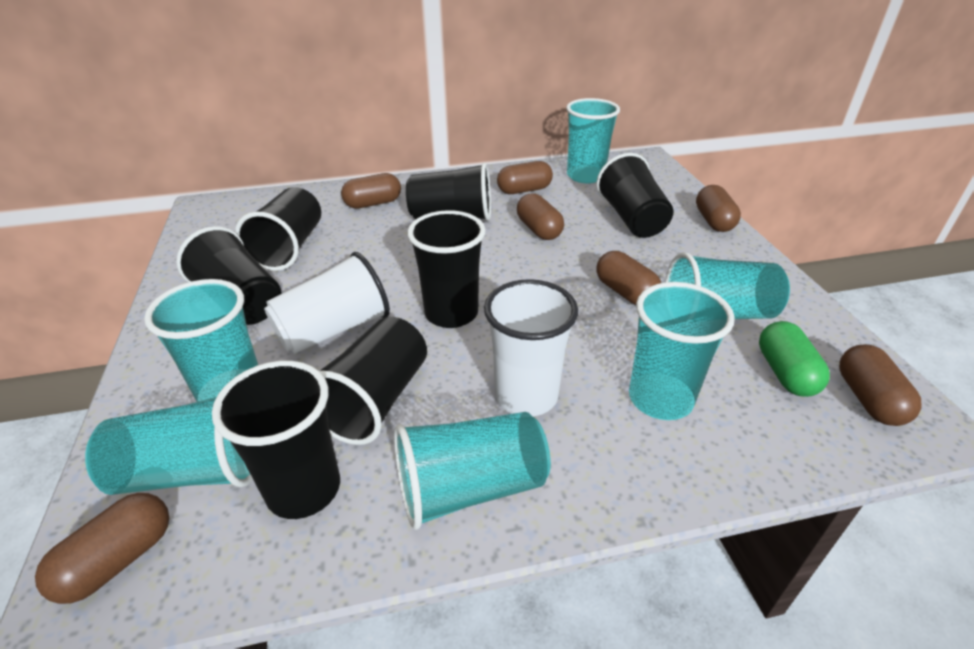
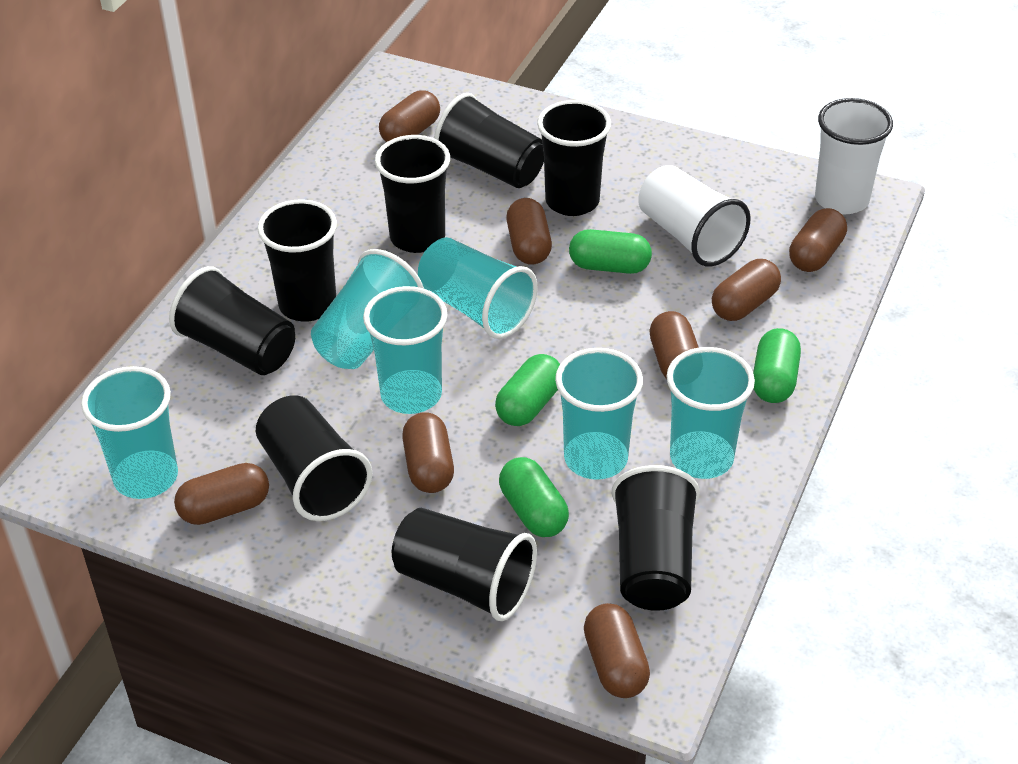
black cup: [176,226,281,325] [212,361,340,519] [235,187,321,271] [320,317,427,445] [406,163,491,221] [407,210,485,328] [596,153,673,238] = 7 -> [169,266,295,375] [256,395,372,521] [257,199,337,322] [375,135,450,253] [392,508,537,621] [434,93,544,188] [537,100,611,216] [612,465,700,611] = 8
brown capsule: [35,493,169,604] [341,173,401,209] [497,161,553,194] [517,193,564,240] [596,251,661,305] [696,185,741,232] [839,344,922,426] = 7 -> [174,463,269,525] [379,90,440,142] [402,412,454,493] [506,198,552,265] [584,603,650,698] [649,311,699,379] [712,259,781,321] [789,208,847,272] = 8
green capsule: [759,321,830,397] = 1 -> [495,354,560,426] [499,457,569,537] [569,229,652,274] [753,328,801,403] = 4

